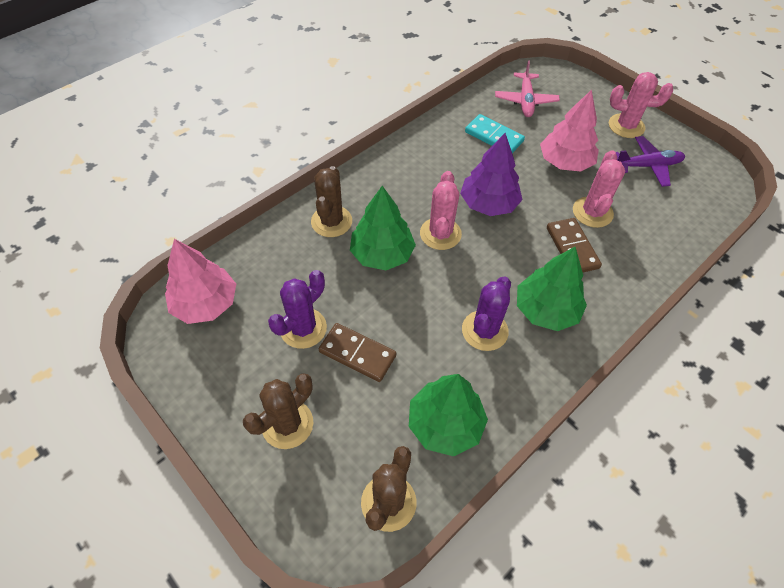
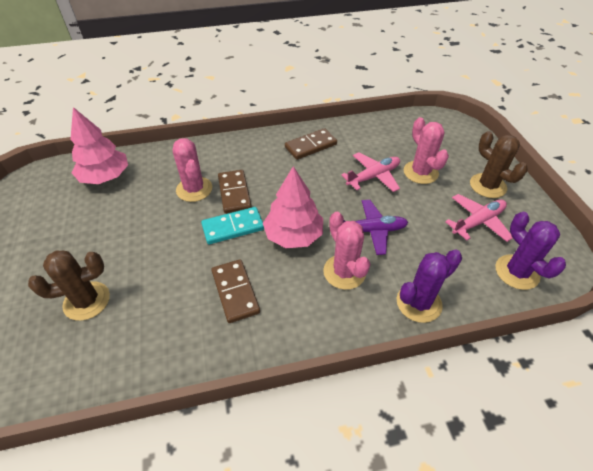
brown cactus: [243,373,313,449] [311,166,352,237] [361,446,417,532] = 3 -> [28,250,110,321] [470,131,528,198] = 2
brown domino: [319,323,396,382] [547,218,602,272] = 2 -> [211,259,260,323] [218,170,252,214] [285,128,337,160] = 3
green tree: [350,186,416,270] [409,374,488,456] [517,247,587,331] = 3 -> none = 0
pink plane: [495,60,560,117] = 1 -> [341,152,400,192] [445,194,513,242] = 2
purple tree: [460,133,522,216] = 1 -> none = 0

